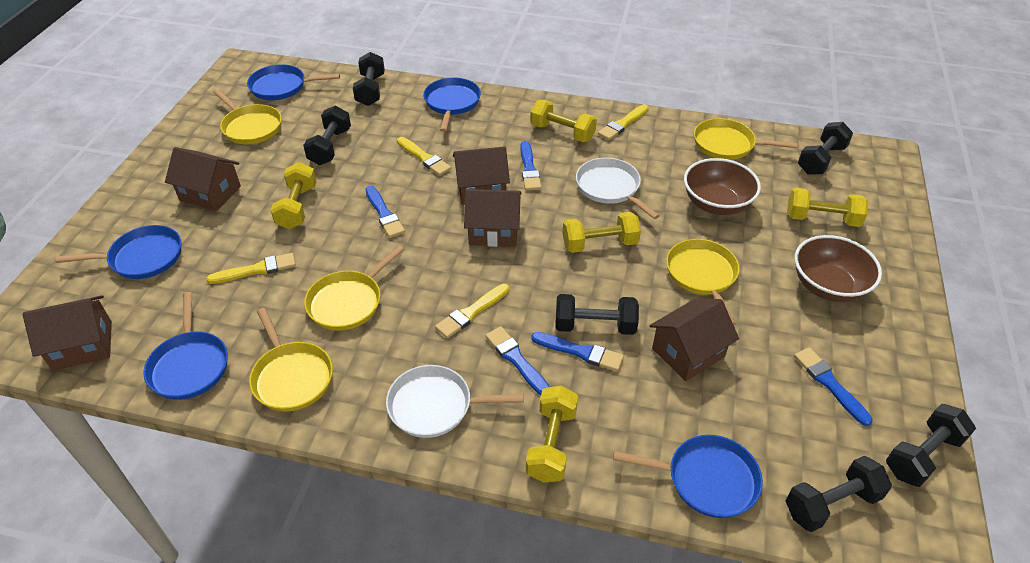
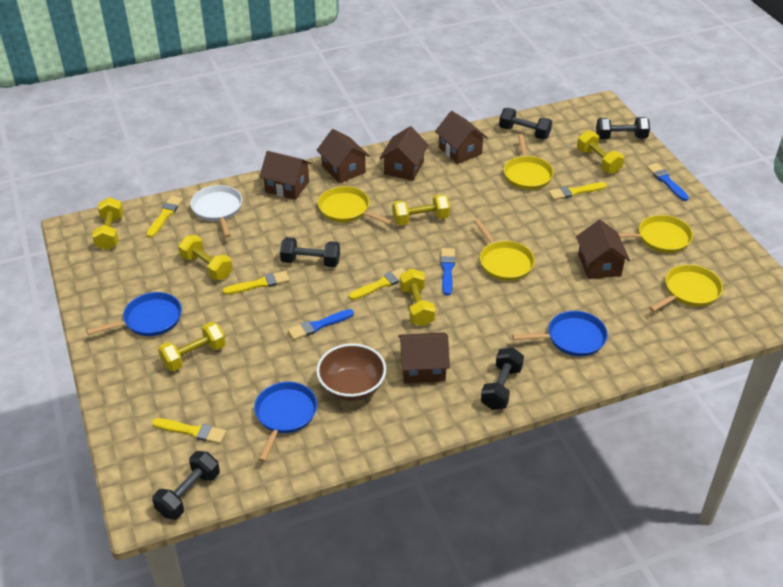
black dumbbell: [303,106,351,165] [353,52,385,106] [555,294,639,335] [786,456,892,532] [798,122,853,175] [886,404,976,487] = 6 -> [152,451,220,520] [280,237,340,267] [481,347,524,410] [499,108,552,140] [596,117,650,139] = 5
blue brush: [365,186,405,238] [485,326,550,395] [520,141,542,191] [531,332,624,371] [794,347,873,426] = 5 -> [288,309,354,340] [440,248,455,296] [647,163,689,201] = 3
blue pan: [56,225,181,279] [144,292,228,400] [247,64,340,100] [423,77,481,132] [613,435,763,518] = 5 -> [86,292,182,336] [254,382,317,462] [512,311,608,356] = 3
brown bowl: [684,158,761,215] [795,235,882,302] = 2 -> [316,344,386,401] = 1
brown house: [22,295,112,371] [165,147,241,211] [453,147,510,205] [464,189,522,247] [649,299,739,381] = 5 -> [259,151,312,200] [317,129,370,183] [379,126,429,181] [398,332,450,383] [435,111,488,164] [576,220,630,279] = 6
white pan: [386,365,524,438] [576,158,660,219] = 2 -> [190,185,242,237] = 1
yellow brush: [207,253,296,284] [397,137,451,176] [435,284,510,338] [598,104,649,140] = 4 -> [147,196,183,238] [152,418,226,444] [223,271,290,295] [349,268,406,300] [549,182,607,200] = 5
yellow dumbbell: [270,162,317,229] [526,386,578,483] [530,100,597,142] [563,212,641,253] [787,188,869,227] = 5 -> [92,197,124,250] [158,322,226,371] [178,235,233,280] [392,194,450,225] [400,269,436,326] [577,130,624,174] = 6

